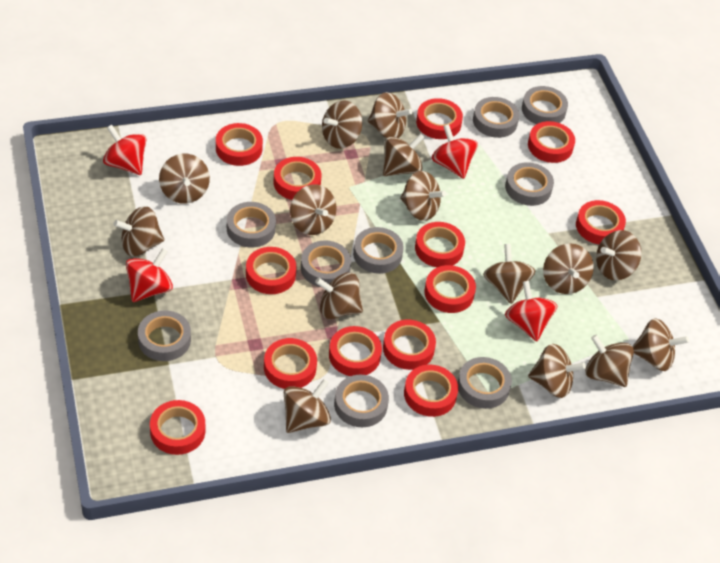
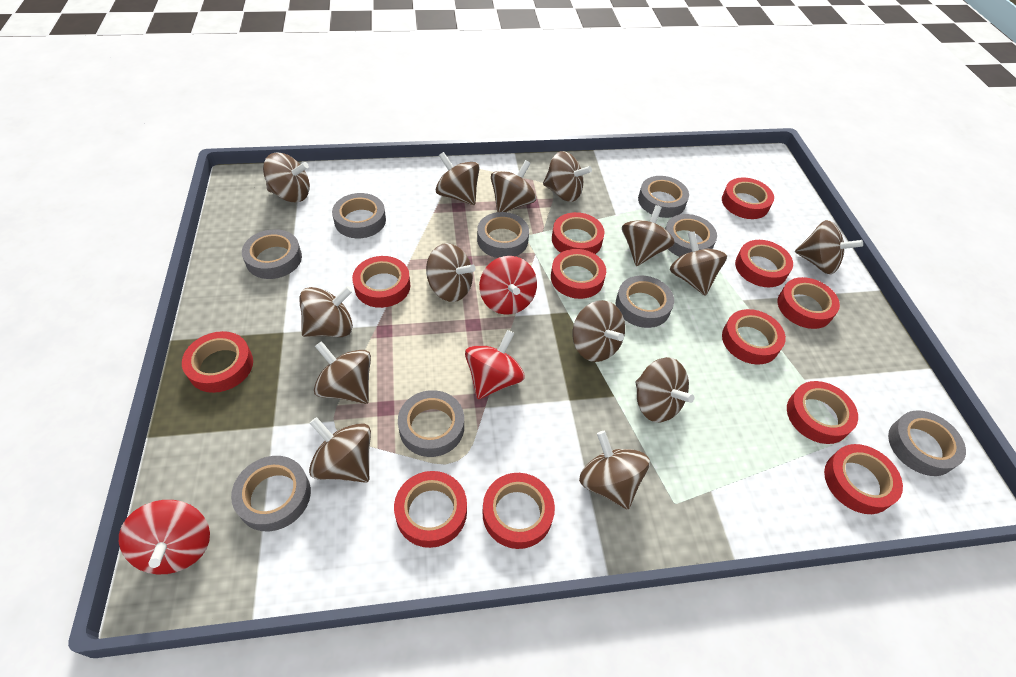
brown spinning top: [114,206,164,257] [159,154,210,204] [284,379,331,433] [290,184,337,235] [315,272,363,319] [322,100,362,149] [368,92,413,138] [383,133,425,176] [400,171,446,221] [483,244,535,304] [528,344,586,398] [543,243,594,294] [585,335,634,387] [596,230,641,280] [633,318,689,371] = 15 -> [263,153,310,202] [299,286,353,337] [309,417,371,483] [314,341,371,404] [426,243,475,302] [436,152,480,205] [491,160,536,212] [543,151,592,202] [572,300,625,362] [579,431,650,510] [622,205,675,266] [635,357,694,422] [670,231,727,296] [795,220,863,275] = 14
red spinning top: [103,125,147,175] [126,248,173,302] [431,124,478,179] [505,281,557,342] = 4 -> [119,500,210,574] [465,330,525,399] [479,256,537,315] = 3
red tape: [150,400,205,455] [216,123,263,166] [246,247,297,294] [264,338,317,389] [273,157,322,200] [329,326,382,376] [383,320,436,370] [404,364,458,417] [415,222,465,267] [416,98,463,139] [424,265,476,313] [528,121,575,163] [576,200,626,245] = 13 -> [182,331,253,393] [352,256,411,308] [394,471,467,548] [482,473,555,549] [551,249,606,299] [552,212,605,254] [722,178,774,219] [722,309,786,365] [735,240,793,287] [778,277,840,329] [787,381,858,444] [824,444,903,514] = 12

